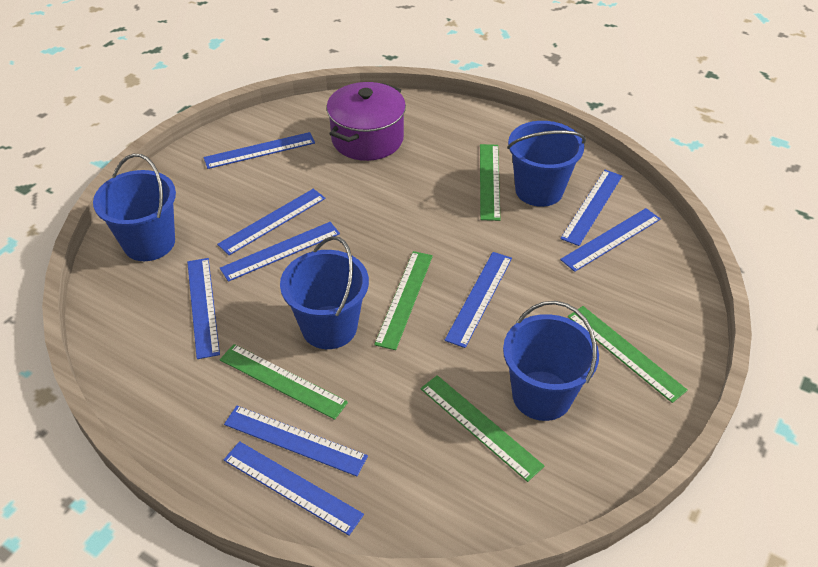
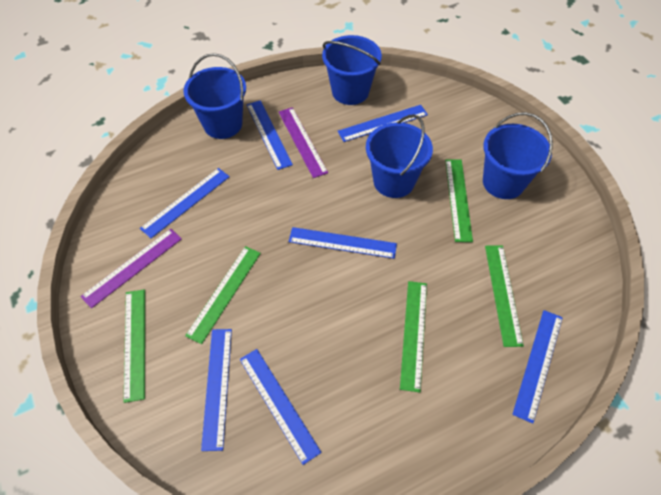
blue ruler: [187,258,220,359] [203,132,315,169] [217,189,325,255] [220,222,340,282] [224,406,368,476] [224,441,364,535] [444,252,512,348] [560,170,622,246] [560,208,661,272] = 9 -> [140,168,230,238] [201,329,232,451] [240,349,322,465] [246,100,293,170] [289,227,397,259] [338,105,428,142] [512,310,563,424] = 7
purple pot: [326,82,406,161] = 1 -> none = 0
purple ruler: none = 0 -> [80,229,182,308] [279,107,328,178] = 2

